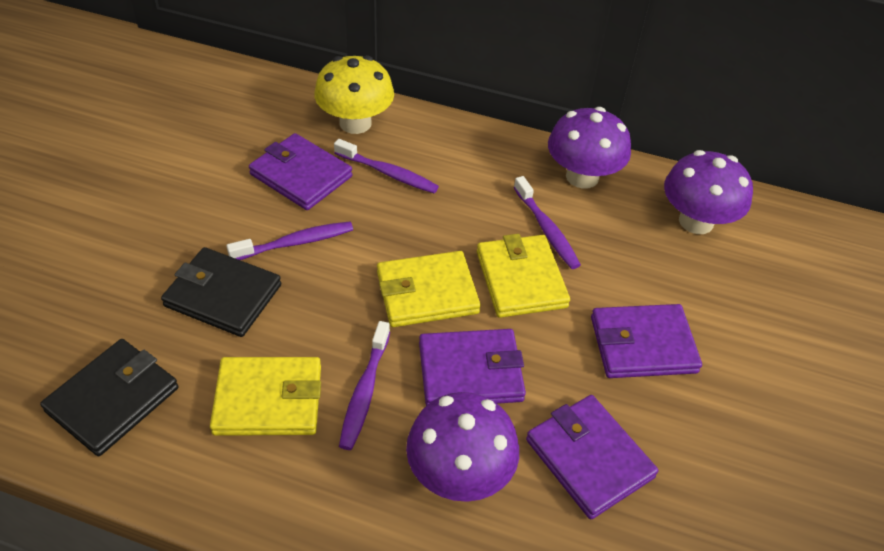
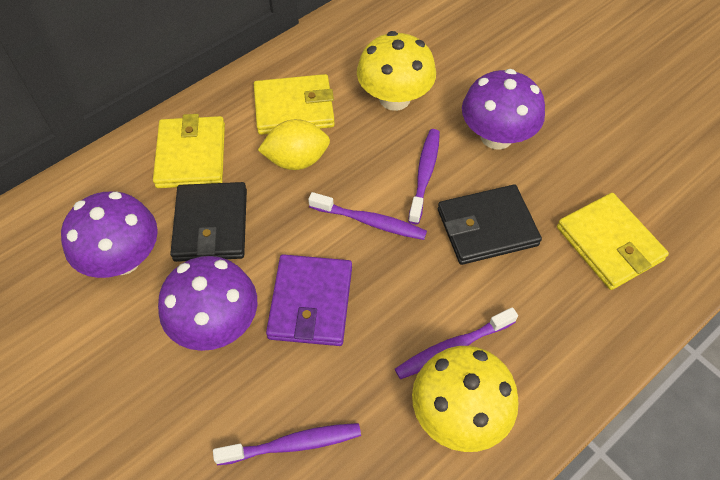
purple wallet: [249,133,353,210] [419,329,526,406] [526,395,658,519] [591,304,702,378] = 4 -> [266,254,352,346] = 1
yellow lemon: none = 0 -> [258,119,330,170] = 1
yellow mushroom: [314,55,394,134] = 1 -> [357,31,436,111] [412,346,518,452] = 2

